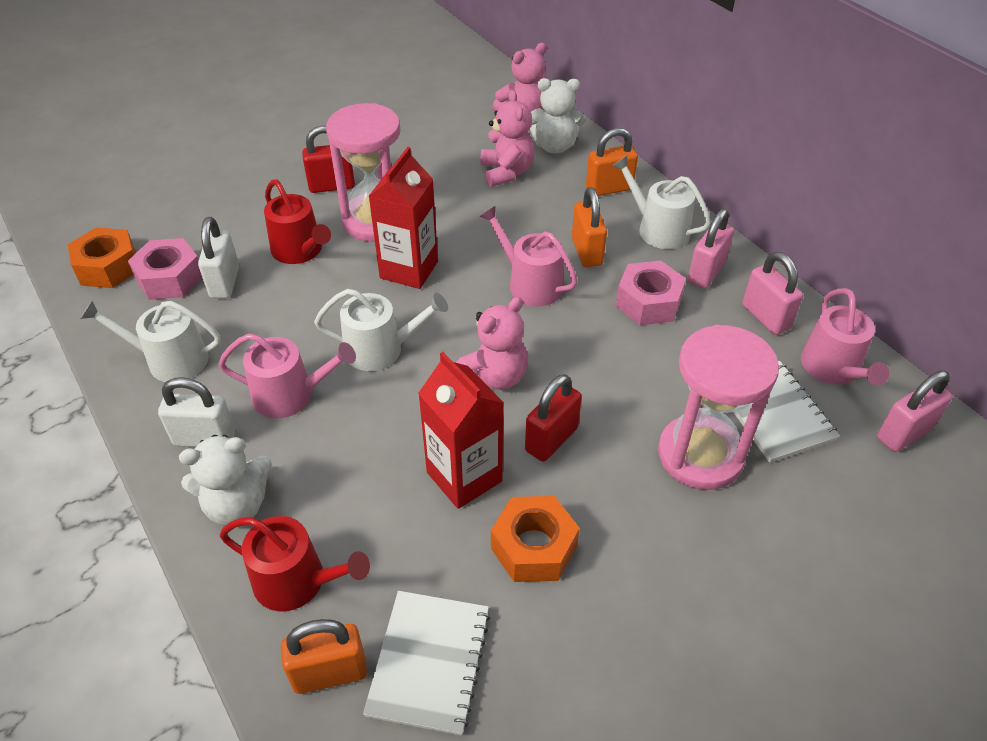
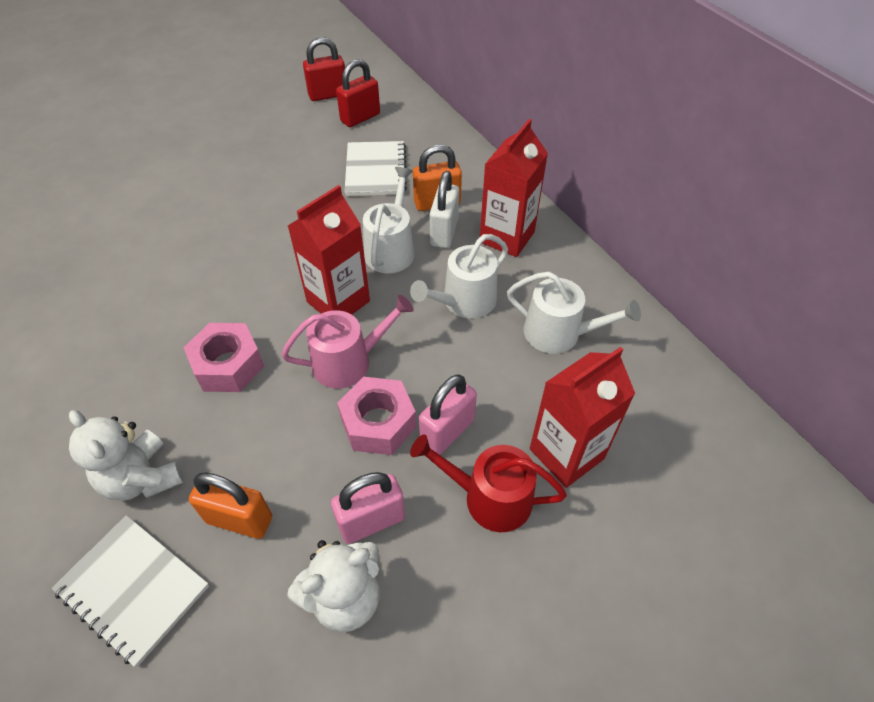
orange nut: [68,227,136,288] [491,496,580,582] = 2 -> none = 0
orange padlock: [281,619,367,694] [572,187,607,267] [586,128,638,196] = 3 -> [189,472,272,539] [413,145,462,211] = 2
pink hourglass: [326,103,401,242] [658,325,779,490] = 2 -> none = 0
pink padlock: [688,209,734,289] [742,252,803,335] [877,371,953,452] = 3 -> [331,472,405,544] [419,374,477,455] = 2
pink teddy bear: [456,297,528,390] [480,90,535,187] [492,43,547,112] = 3 -> none = 0
pink watering can: [218,333,356,418] [479,205,577,307] [801,288,890,386] = 3 -> [281,295,414,389] = 1
red carton: [368,147,438,289] [418,352,504,509] = 2 -> [288,185,370,315] [480,119,548,257] [530,347,635,488] = 3
red watering can: [220,516,370,611] [264,180,331,264] = 2 -> [410,434,567,532] = 1
white padlock: [158,377,235,447] [198,217,239,298] = 2 -> [430,171,459,248] = 1

